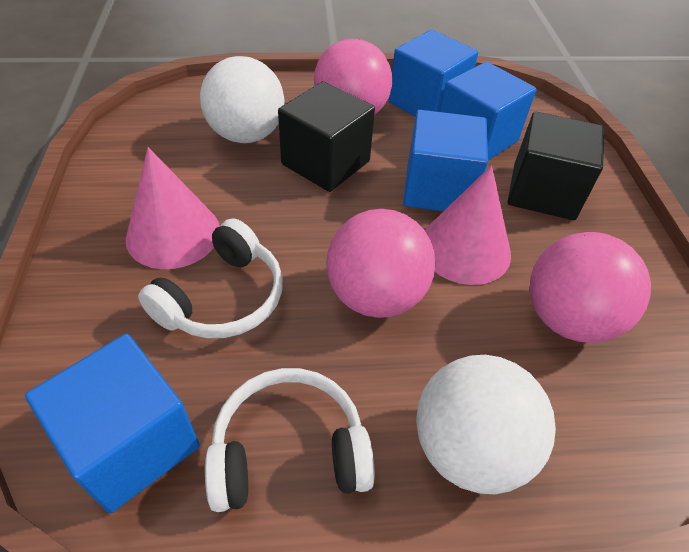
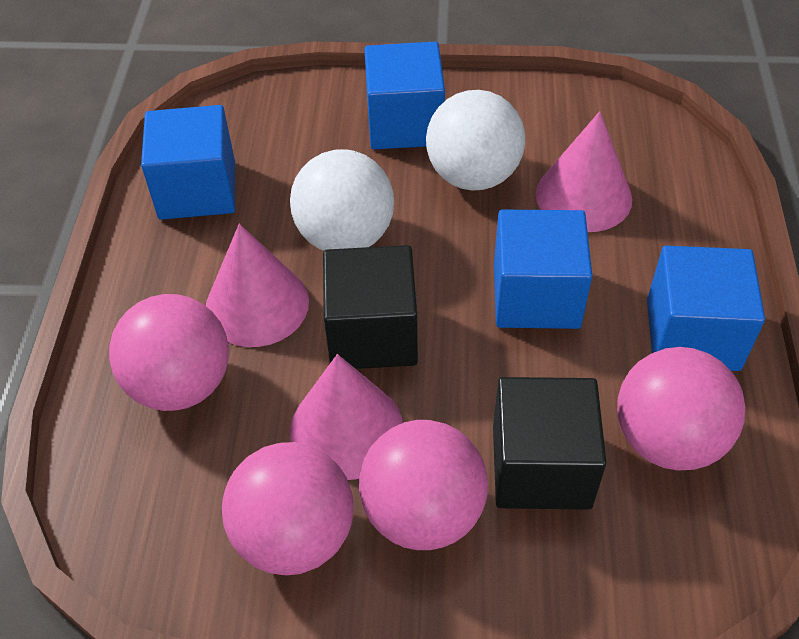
pink ball: [314,38,392,115] [326,209,436,318] [530,232,651,343] = 3 -> [109,294,229,411] [222,442,353,575] [359,420,488,550] [617,347,746,470] = 4
pink cone: [126,147,220,269] [425,165,511,285] = 2 -> [206,224,309,347] [290,354,403,480] [536,111,632,232] = 3
white headphones: [138,218,283,338] [205,368,375,512] = 2 -> none = 0

